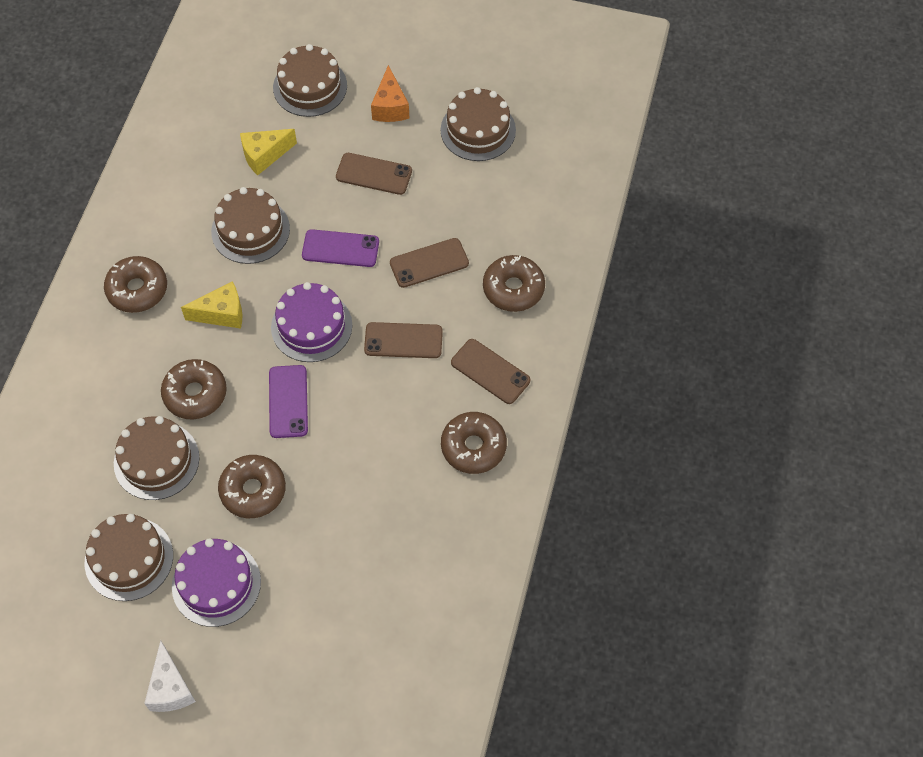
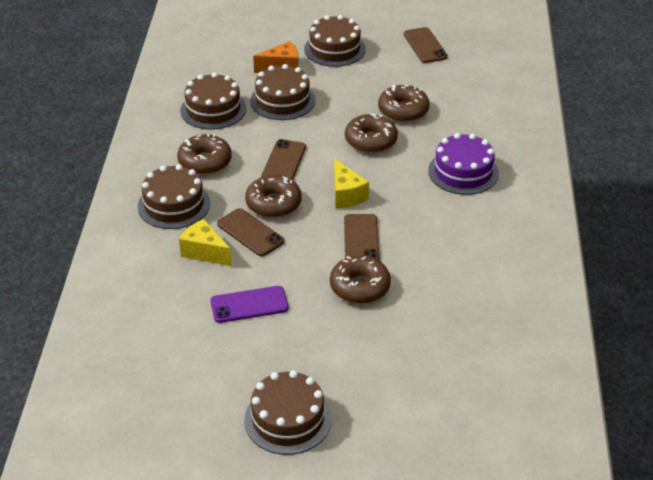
purple cake: [172,538,261,627] [271,282,352,362] = 2 -> [428,133,499,195] = 1
purple phone: [269,365,308,438] [302,229,379,267] = 2 -> [210,286,289,323] = 1
white cheese: [144,640,196,712] = 1 -> none = 0

